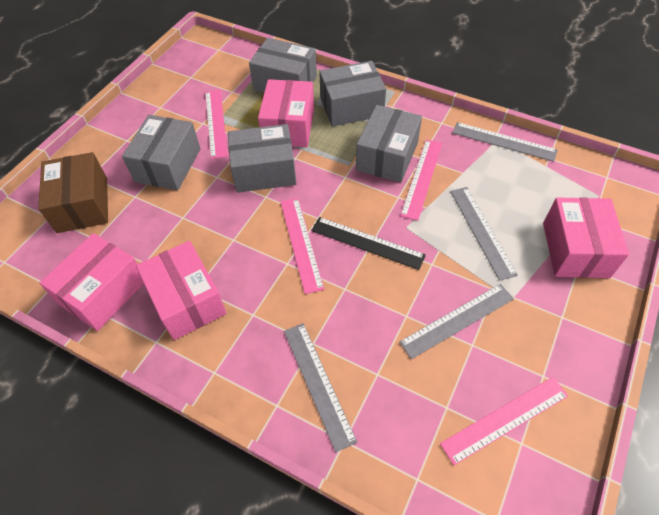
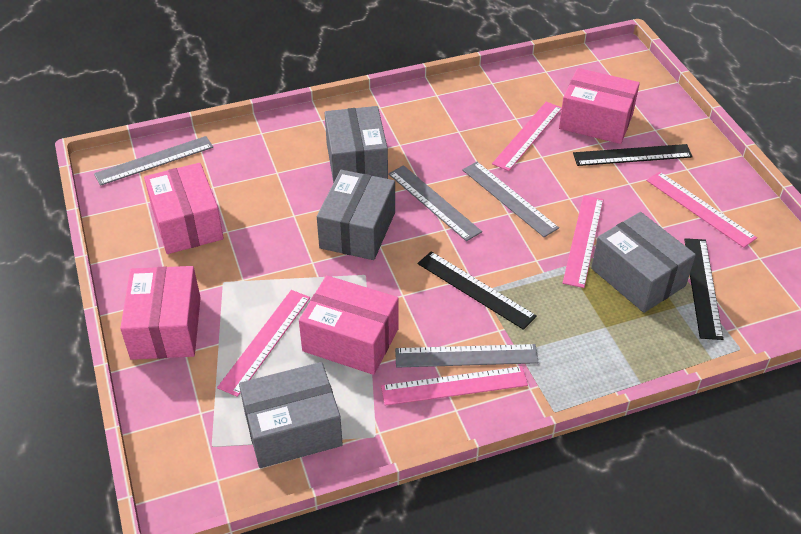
black ruler: [311,217,426,270] = 1 -> [418,251,537,330] [573,144,693,166] [684,238,723,340] = 3
brown box: [38,152,108,233] = 1 -> none = 0
grey box: [122,115,200,190] [228,124,296,193] [249,38,317,93] [319,61,386,127] [356,105,422,183] = 5 -> [239,362,343,468] [317,170,395,260] [324,106,388,183] [591,212,696,313] = 4
pink ruler: [205,90,228,159] [281,198,324,294] [400,140,442,221] [440,377,568,465] = 4 -> [217,290,310,397] [381,366,528,406] [492,102,562,171] [563,195,604,288] [646,172,757,248] = 5

